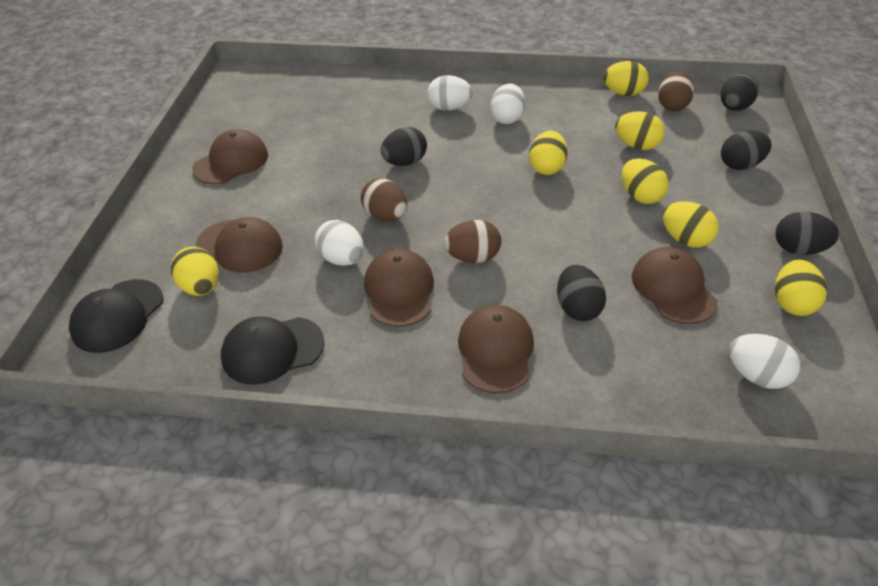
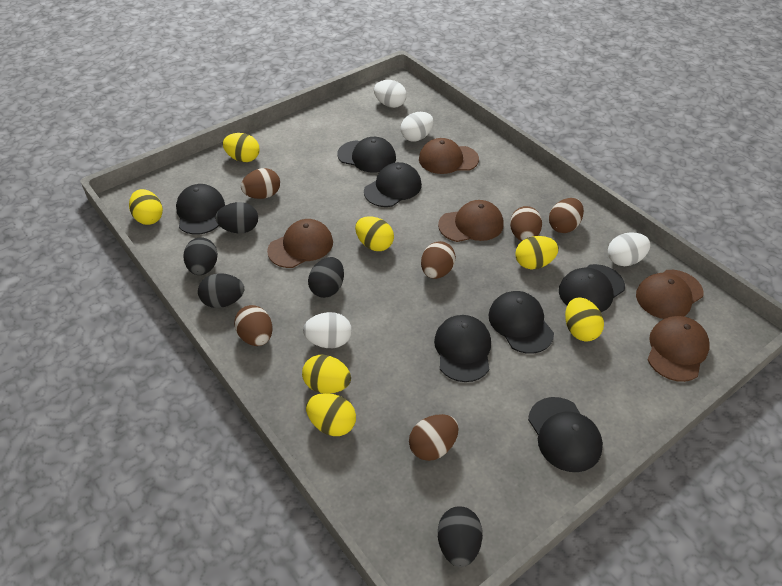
black cap: [69,279,163,353] [221,317,325,385] = 2 -> [176,184,225,235] [337,137,396,173] [364,162,422,207] [434,315,491,382] [488,291,554,354] [528,397,603,472] [559,264,625,312] = 7
brown egg: [361,178,407,221] [444,220,501,263] [658,71,694,111] = 3 -> [234,305,272,346] [241,168,280,199] [409,414,459,461] [421,241,456,279] [510,206,542,241] [549,198,584,233] = 6

